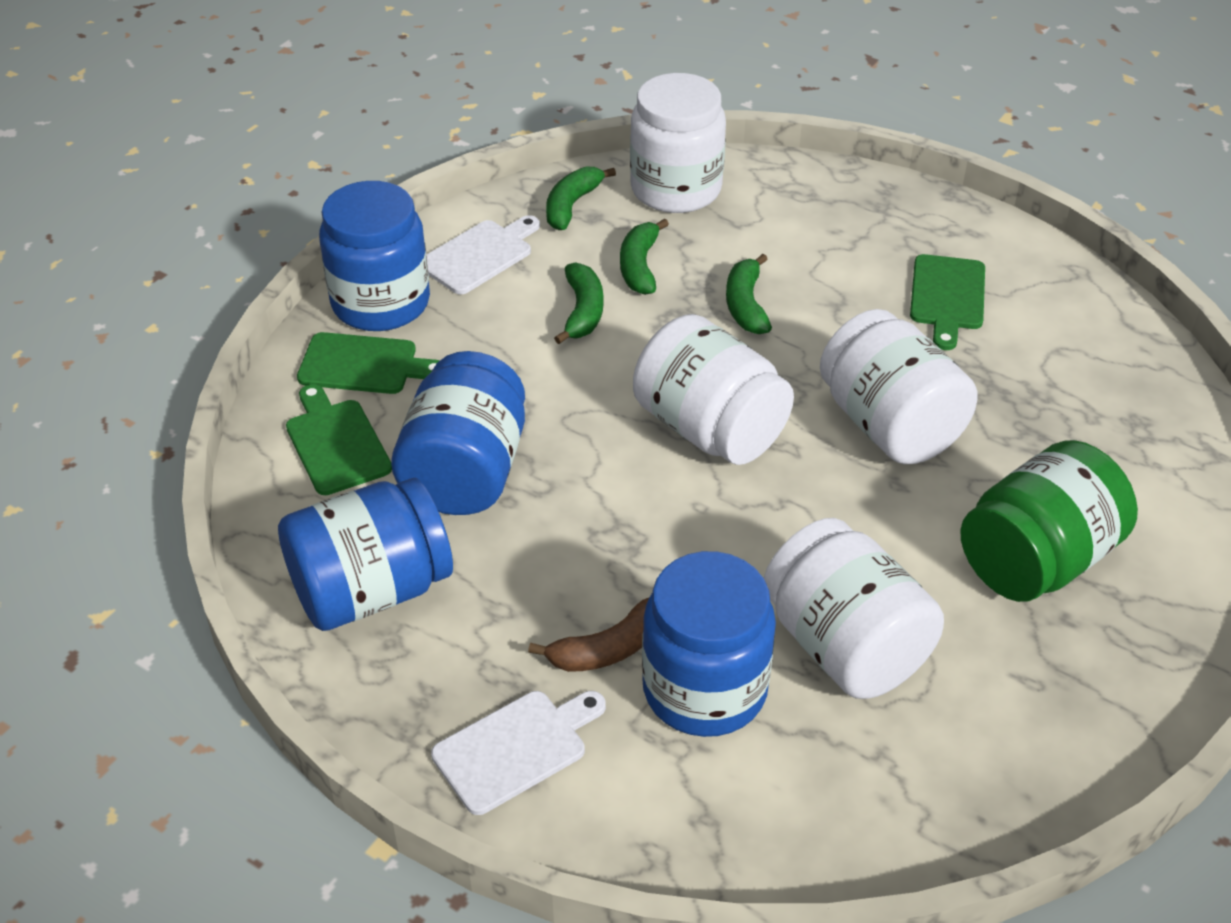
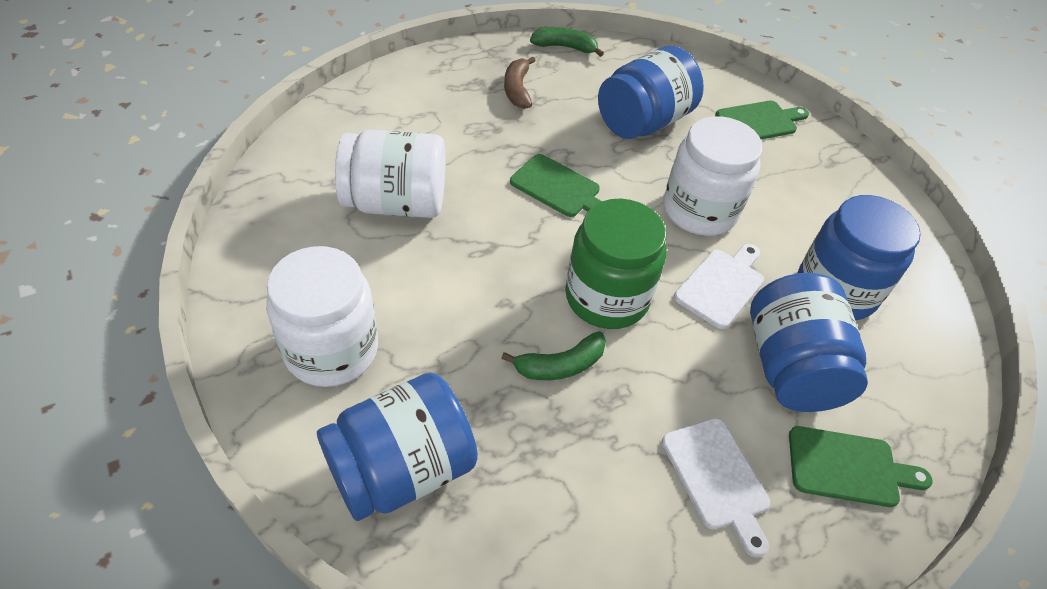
green banana: [546,167,616,230] [554,262,603,344] [620,218,669,295] [726,254,772,334] = 4 -> [501,331,606,380] [530,27,604,57] = 2
white jar: [630,73,726,213] [633,314,794,465] [764,518,944,699] [820,309,978,464] = 4 -> [266,246,378,387] [335,130,445,218] [664,116,762,236] = 3

